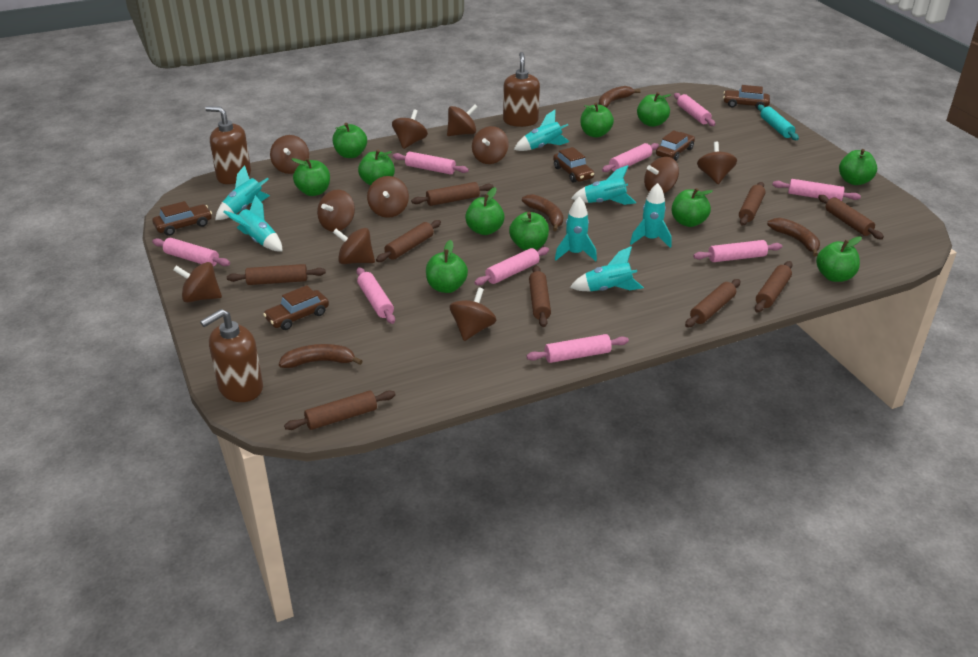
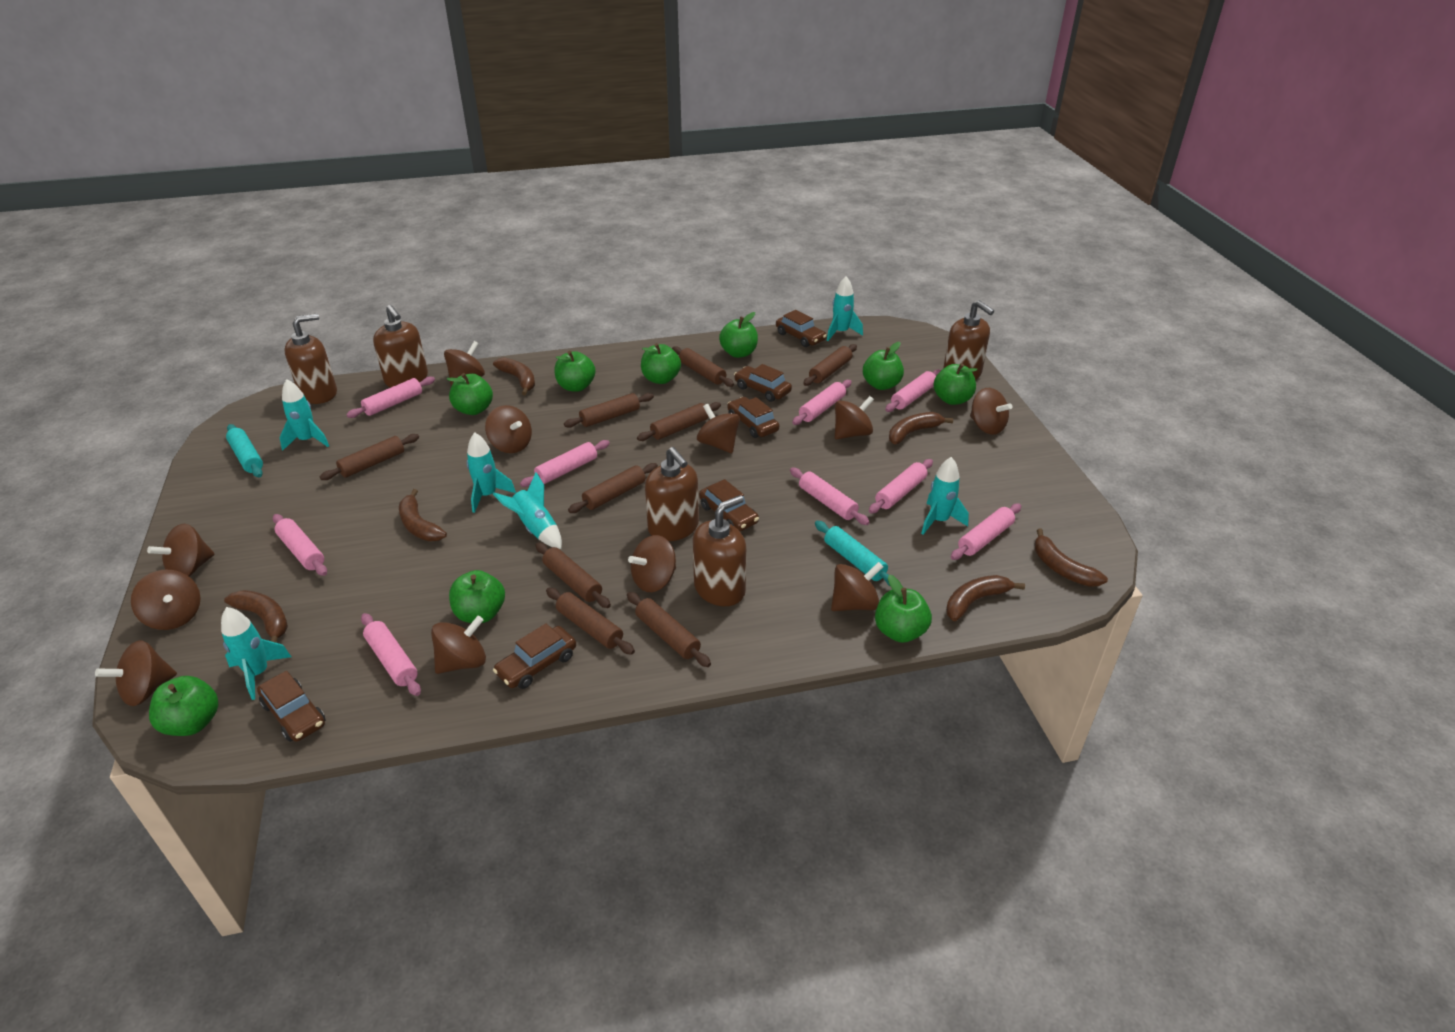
brown banana: [279,344,363,368] [522,194,563,231] [599,86,640,108] [767,218,820,257] = 4 -> [224,590,288,643] [399,489,447,541] [493,357,535,396] [889,412,953,445] [946,575,1025,621] [1035,528,1108,587] = 6
brown car: [152,201,212,236] [263,285,329,330] [553,147,594,183] [656,130,695,161] [723,85,770,110] = 5 -> [257,671,325,742] [493,623,576,689] [699,479,759,531] [727,397,779,438] [734,364,792,402] [776,310,827,347] = 6
brown soap dispenser: [200,309,263,402] [205,106,251,184] [503,52,540,127] = 3 -> [284,313,337,404] [373,305,428,387] [645,447,699,541] [693,495,746,606] [943,300,994,380] = 5
green apple: [292,158,330,196] [332,123,367,158] [358,149,395,185] [426,240,468,293] [465,187,505,235] [509,212,549,250] [581,103,614,138] [637,92,671,127] [672,188,713,227] [816,236,862,282] [839,149,877,185] = 11 -> [149,676,218,736] [447,373,493,415] [449,570,505,623] [554,351,596,392] [641,343,681,384] [719,312,758,358] [863,342,904,390] [875,575,932,643] [934,363,977,405] = 9
turquoise rocket: [215,165,270,220] [223,195,282,251] [514,110,570,151] [555,196,597,261] [570,246,644,291] [571,165,636,205] [630,183,671,248] = 7 -> [221,607,291,700] [279,379,329,451] [466,432,516,513] [493,472,562,549] [827,276,863,341] [921,457,969,535] = 6
turquoise rolling pin: [758,105,799,140] = 1 -> [226,424,263,477] [815,521,891,587] = 2

